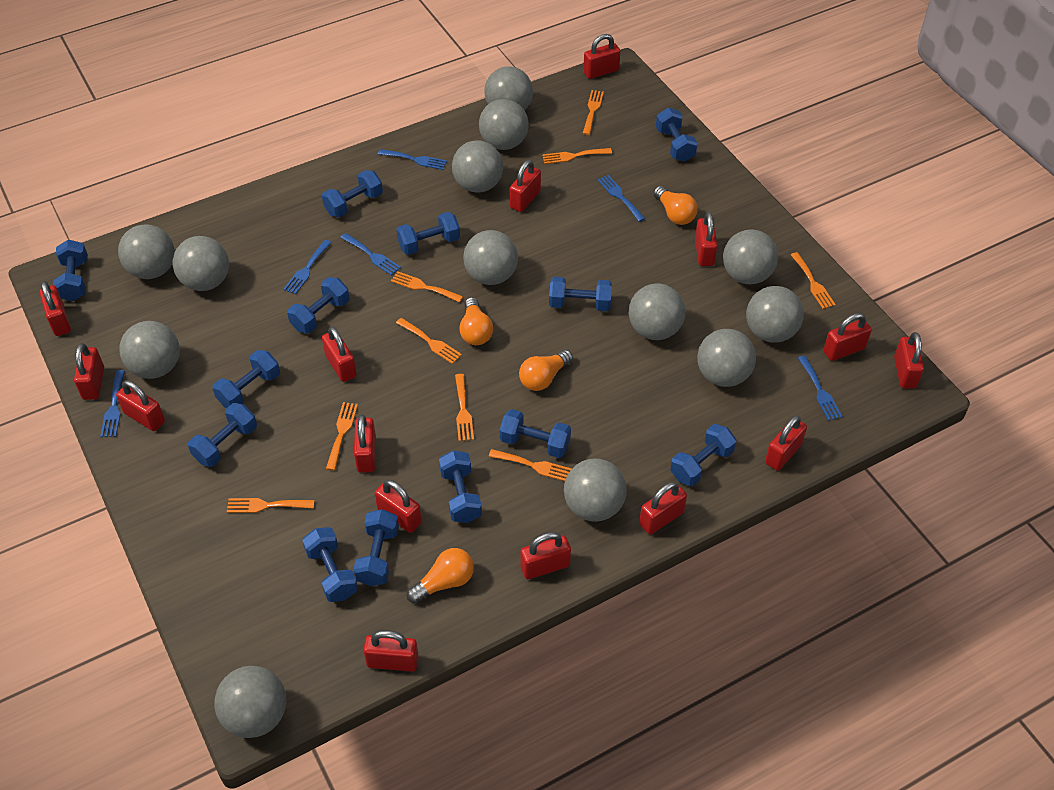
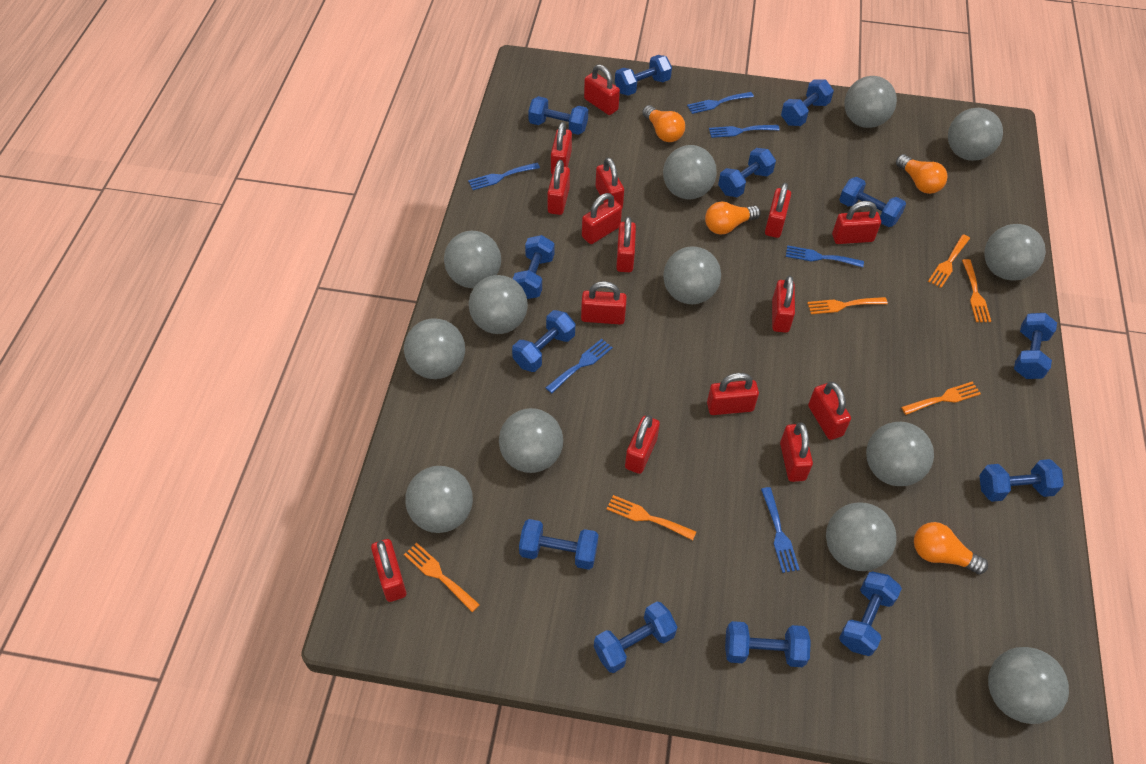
orange fork: [227,498,314,513] [326,402,358,471] [391,271,463,302] [396,318,462,364] [455,374,474,441] [489,449,571,481] [542,148,612,164] [582,90,604,135] [791,252,836,309] = 9 -> [404,543,480,612] [606,495,696,540] [807,297,888,314] [901,381,981,415] [928,234,970,288] [962,259,991,322] = 6

